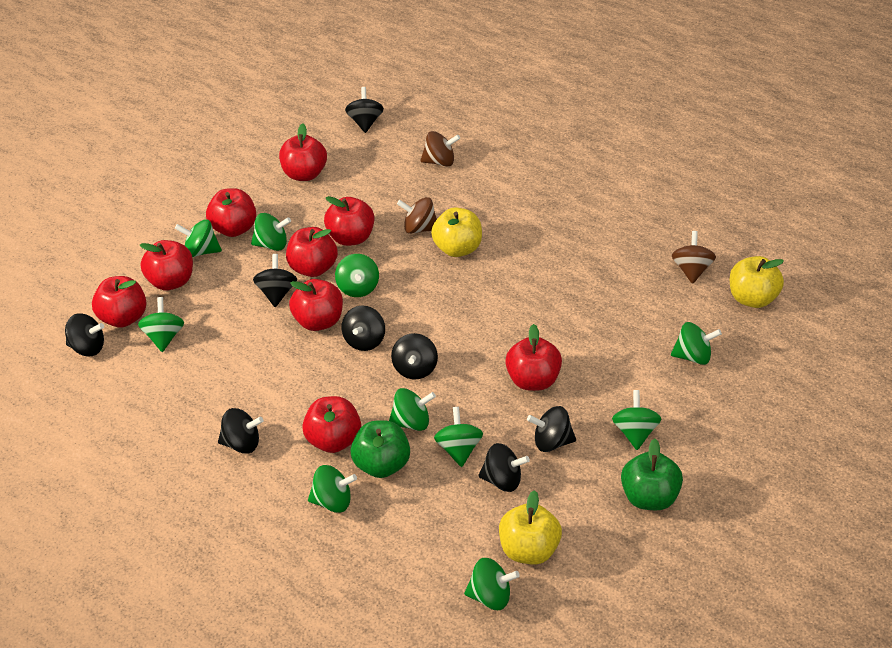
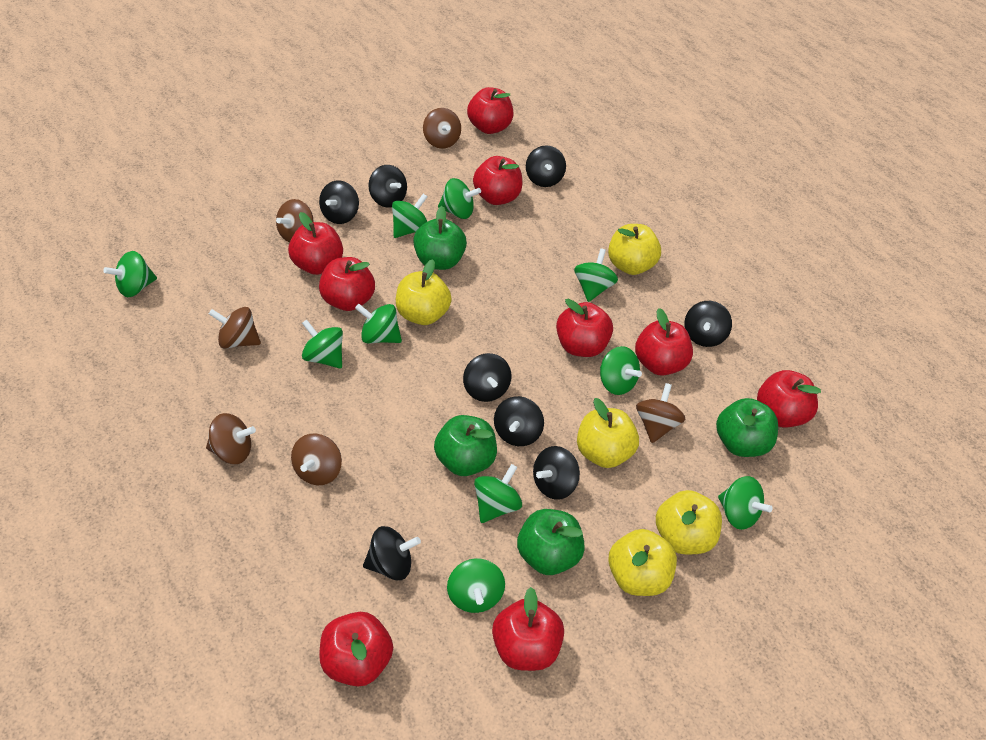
brown spinning top: [397,197,437,234] [420,131,460,167] [672,231,716,284] = 3 -> [206,413,256,464] [209,307,261,349] [276,199,314,243] [291,434,342,485] [423,108,461,149] [636,383,685,443] = 6
green apple: [351,420,410,478] [621,439,683,510] = 2 -> [413,206,467,270] [434,415,497,476] [517,509,585,575] [716,398,778,457] = 4
yellow apple: [431,207,482,257] [499,490,562,565] [730,256,784,308] = 3 -> [396,259,452,325] [577,398,639,468] [608,224,661,275] [608,529,677,596] [656,490,722,554] = 5

